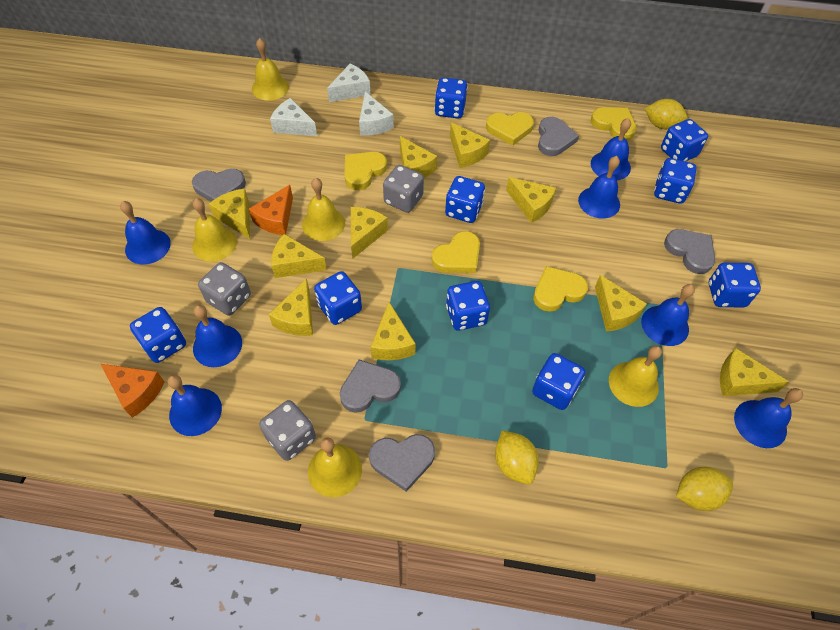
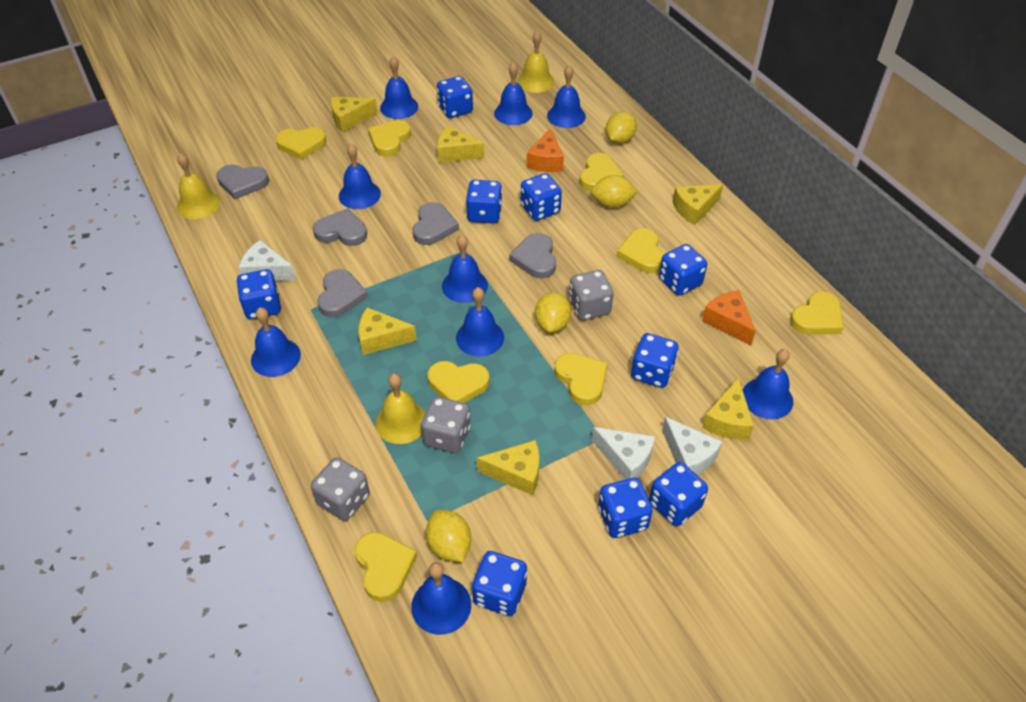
blue bell: [120,201,171,265] [168,375,222,436] [193,305,242,367] [578,156,620,218] [591,118,631,180] [641,284,695,346] [734,388,803,448] = 7 -> [251,307,301,377] [339,144,381,209] [380,56,418,119] [411,562,471,635] [442,235,488,303] [456,287,504,356] [494,62,533,125] [547,65,586,128] [743,349,793,419] = 9
yellow bell: [192,198,237,262] [252,38,289,101] [302,178,345,241] [308,437,362,497] [609,346,662,407] = 5 -> [177,153,220,219] [376,373,426,444] [517,31,555,93] = 3
yellow cheese: [209,189,250,239] [269,278,313,336] [271,234,327,278] [351,207,388,259] [371,302,416,360] [400,136,437,178] [450,122,490,168] [506,177,556,223] [595,275,647,332] [720,348,789,396] = 10 -> [331,97,378,132] [359,307,417,355] [437,126,485,163] [477,440,539,495] [673,184,723,225] [702,377,754,440] = 6
yellow heart: [344,152,387,190] [432,231,480,273] [486,112,534,146] [533,266,588,312] [591,107,637,141] = 5 -> [276,127,326,160] [355,532,417,602] [368,120,411,157] [427,361,489,403] [554,353,608,405] [580,153,624,191] [617,228,664,273] [790,291,844,335] = 8
yellow lemon: [495,430,539,484] [645,99,687,129] [676,467,733,511] = 3 -> [426,510,471,562] [535,292,571,333] [591,175,638,208] [605,111,637,144] = 4

